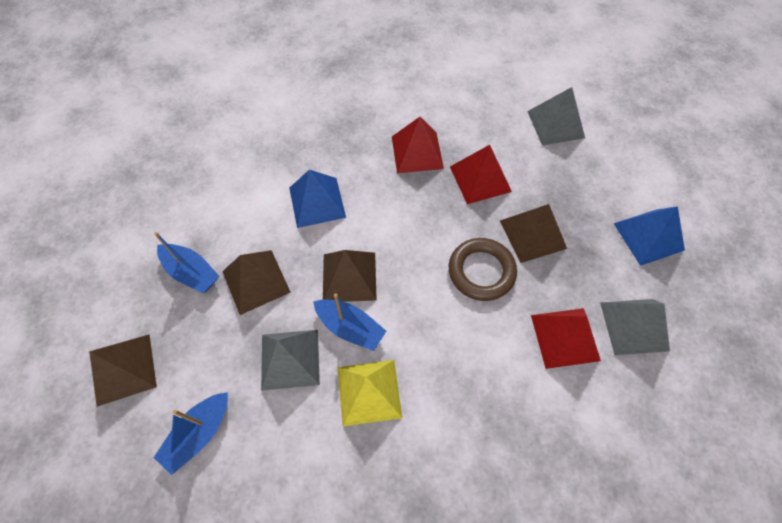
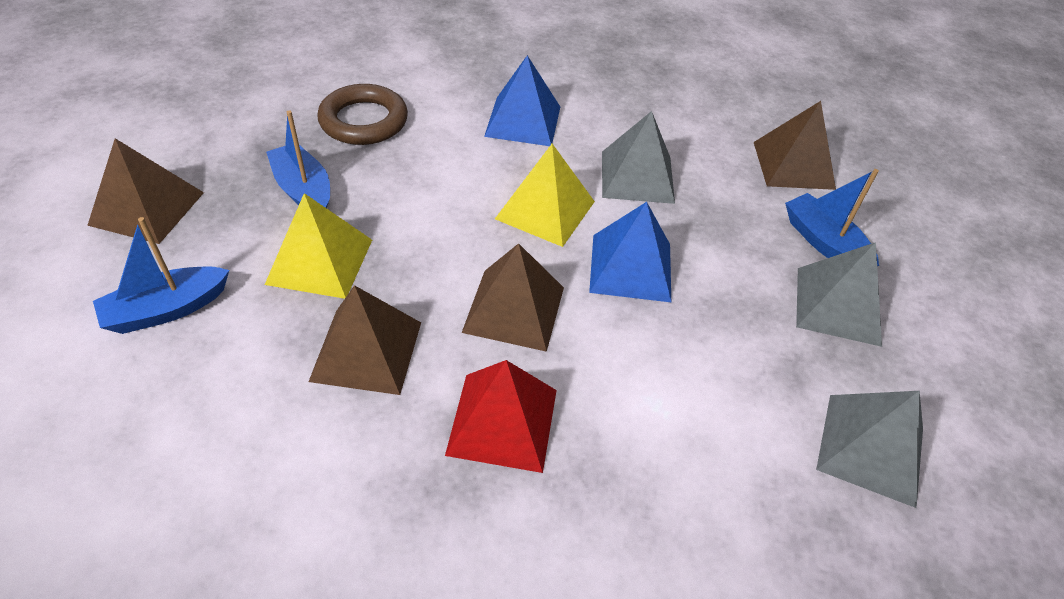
red pyramid: [392,117,444,173] [450,145,512,204] [531,308,601,369] = 3 -> [445,360,557,473] = 1
yellow pyramid: [338,360,402,426] = 1 -> [265,193,372,299] [495,144,595,247] = 2

